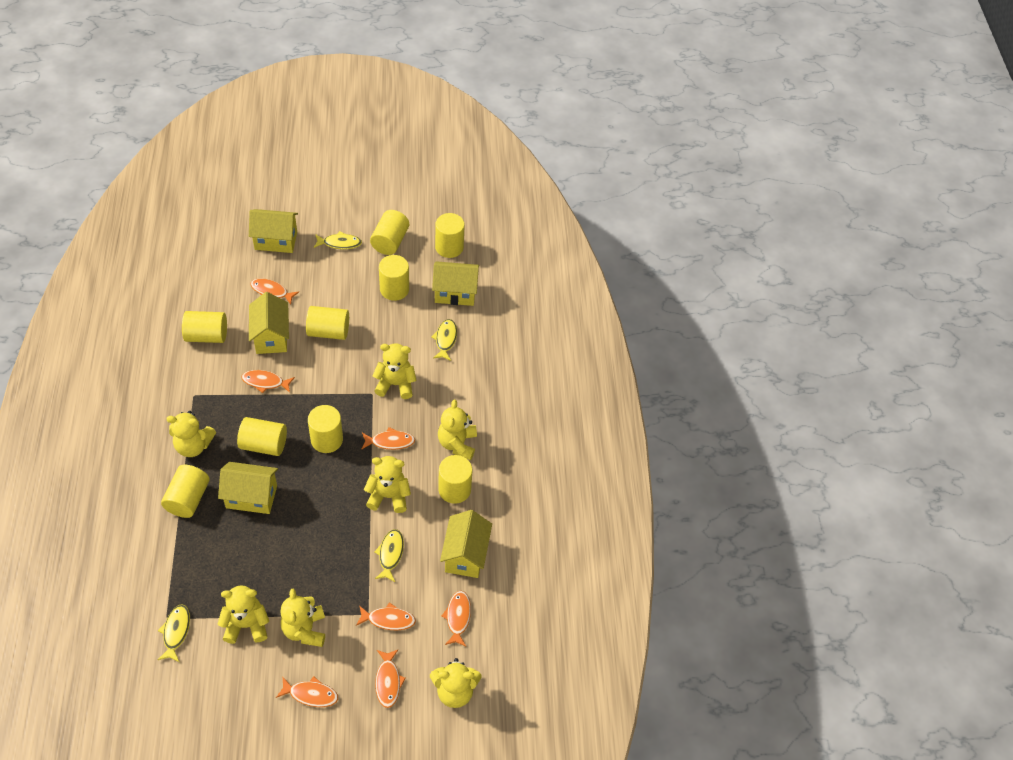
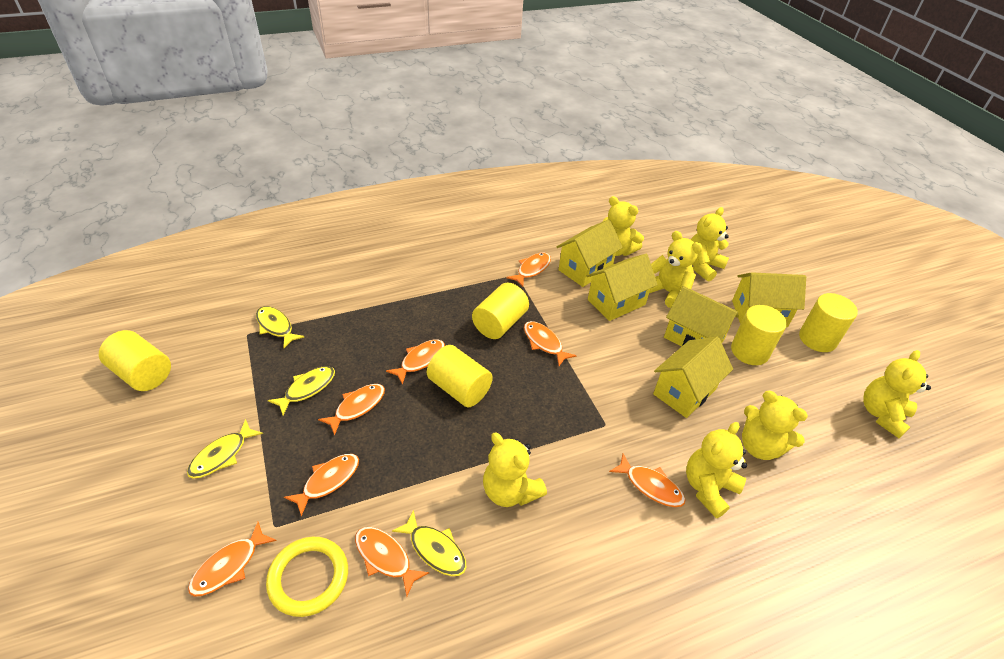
orange fish: [242,370,295,393] [250,278,299,305] [276,677,338,707] [356,602,416,630] [362,427,415,450] [375,649,406,708] [441,591,471,646] = 7 -> [188,522,277,597] [284,454,359,517] [318,384,385,436] [355,527,429,596] [386,339,445,385] [506,252,551,287] [524,321,577,366] [609,454,686,507] = 8
yellow cylinder: [161,465,210,518] [182,311,227,343] [237,417,287,456] [306,306,349,340] [308,405,343,453] [370,210,409,255] [379,255,409,301] [435,213,465,258] [438,455,472,504] = 9 -> [99,330,171,391] [427,345,493,407] [472,283,529,339] [731,305,787,365] [799,293,858,352] = 5
yellow ring: none = 0 -> [266,537,348,617] = 1

